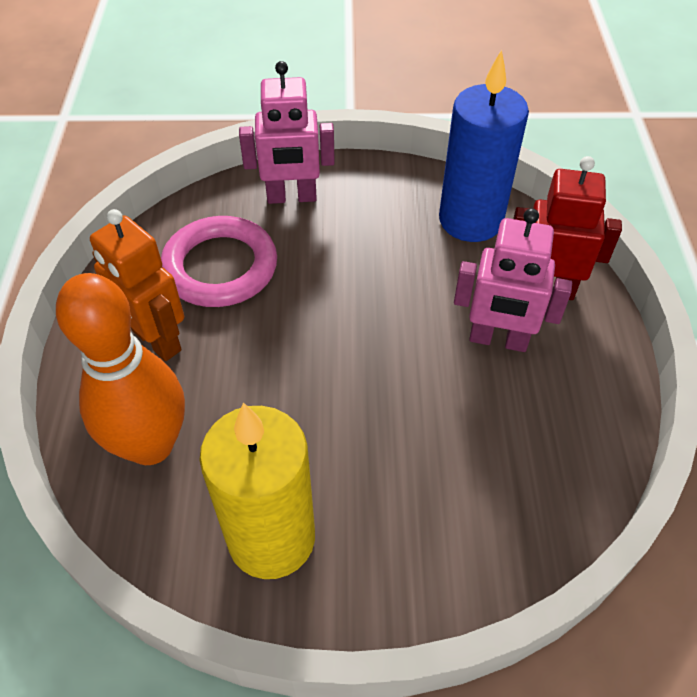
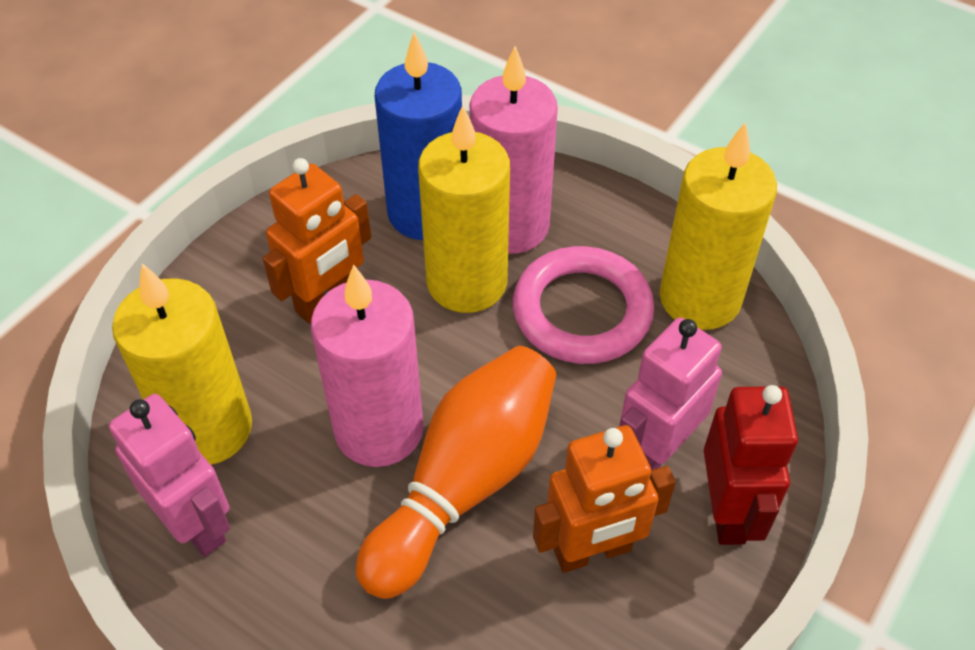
orange robot: [90,209,184,361] = 1 -> [263,158,371,324] [533,425,676,573] = 2
pink candle: none = 0 -> [311,264,424,467] [470,46,558,254] = 2
yellow candle: [200,402,315,579] = 1 -> [112,263,252,465] [418,105,510,313] [660,122,777,330] = 3

